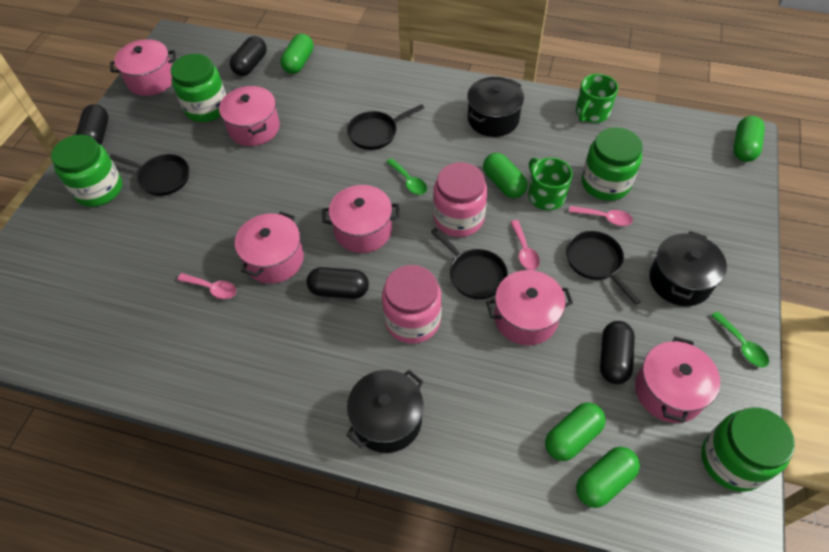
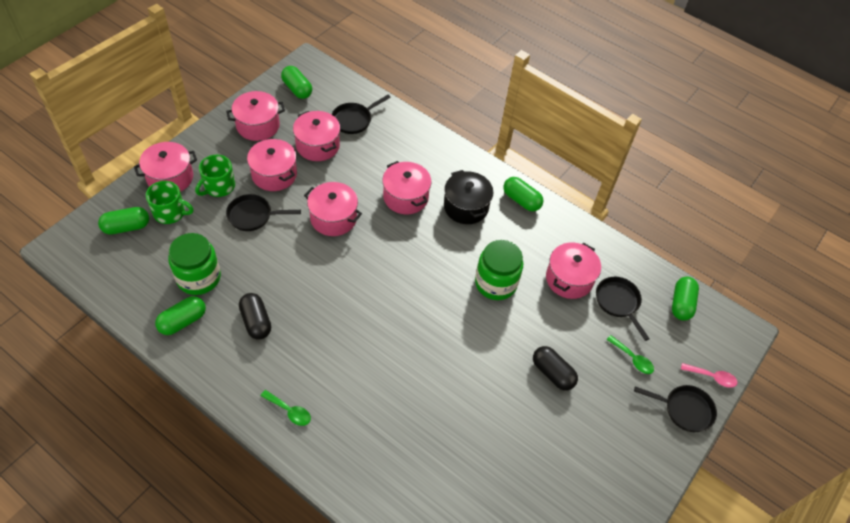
black capsule: [76,104,108,145] [230,36,267,76] [307,267,369,299] [600,321,635,384] = 4 -> [239,293,271,340] [533,346,578,390] = 2
black pot: [346,370,423,453] [467,77,524,137] [649,231,727,306] = 3 -> [444,170,493,224] = 1
green jar: [51,134,122,207] [170,54,226,122] [582,127,642,201] [701,407,795,492] = 4 -> [168,233,221,295] [475,240,523,300] = 2
pink jar: [382,265,442,344] [433,162,487,237] = 2 -> none = 0
pink pot: [110,39,176,96] [219,86,280,146] [235,211,304,284] [322,185,400,253] [486,270,573,345] [635,337,720,423] = 6 -> [134,142,197,192] [226,91,285,141] [247,139,297,191] [293,111,340,161] [304,182,362,236] [382,161,431,214] [546,243,601,299] = 7
pink spoon: [177,273,237,299] [510,220,540,270] [569,206,633,226] = 3 -> [681,363,737,388] = 1

